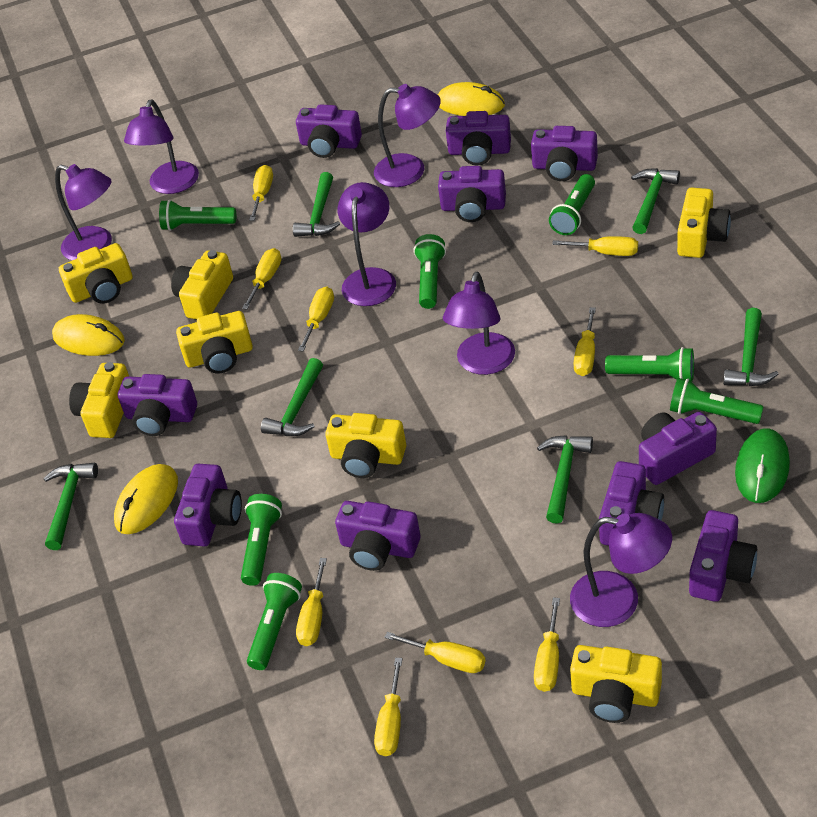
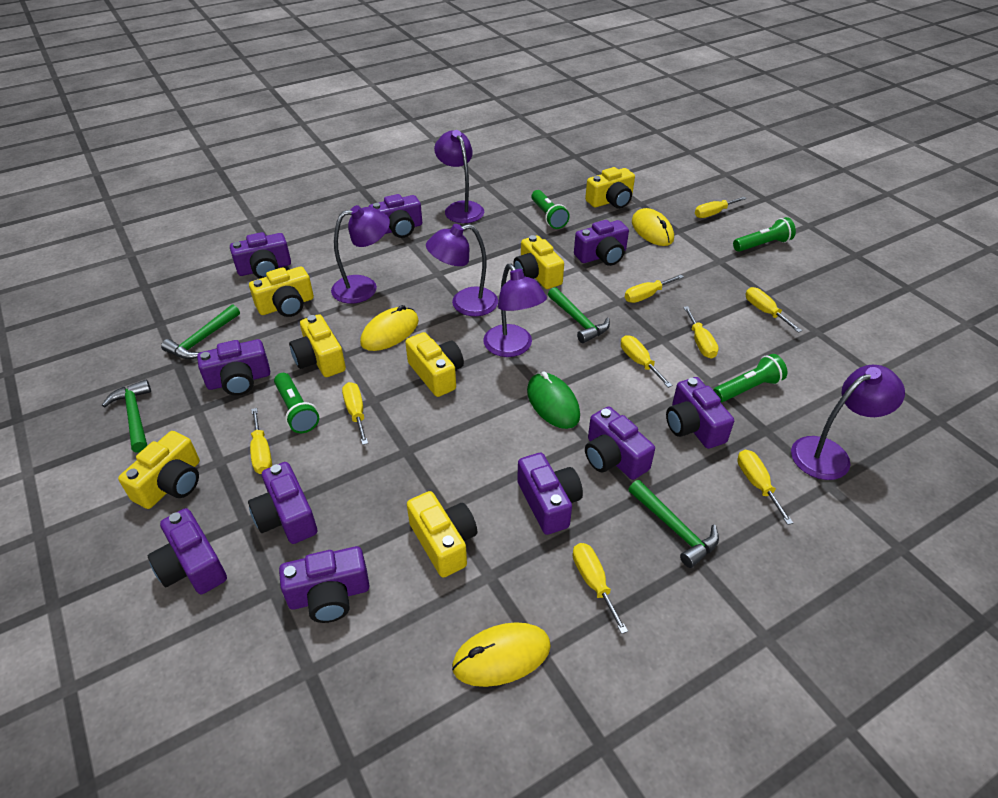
green flashlight: [159,200,236,231] [241,494,282,586] [247,573,302,670] [413,234,446,309] [549,174,595,235] [605,347,694,382] [670,378,763,424] = 7 -> [274,373,319,433] [531,190,570,229] [713,354,787,402] [733,217,796,252] = 4
green hammer: [44,463,98,550] [261,358,323,436] [293,172,340,237] [537,435,593,524] [631,168,680,234] [723,308,778,386] = 6 -> [102,379,151,453] [161,304,240,359] [548,287,610,343] [628,480,719,568] = 4
purple lamp: [55,164,112,261] [124,100,199,194] [338,182,396,306] [374,84,441,187] [443,272,515,375] [570,513,672,627] = 6 -> [331,205,390,304] [426,224,498,316] [434,130,484,223] [483,264,547,357] [791,365,905,480] = 5

